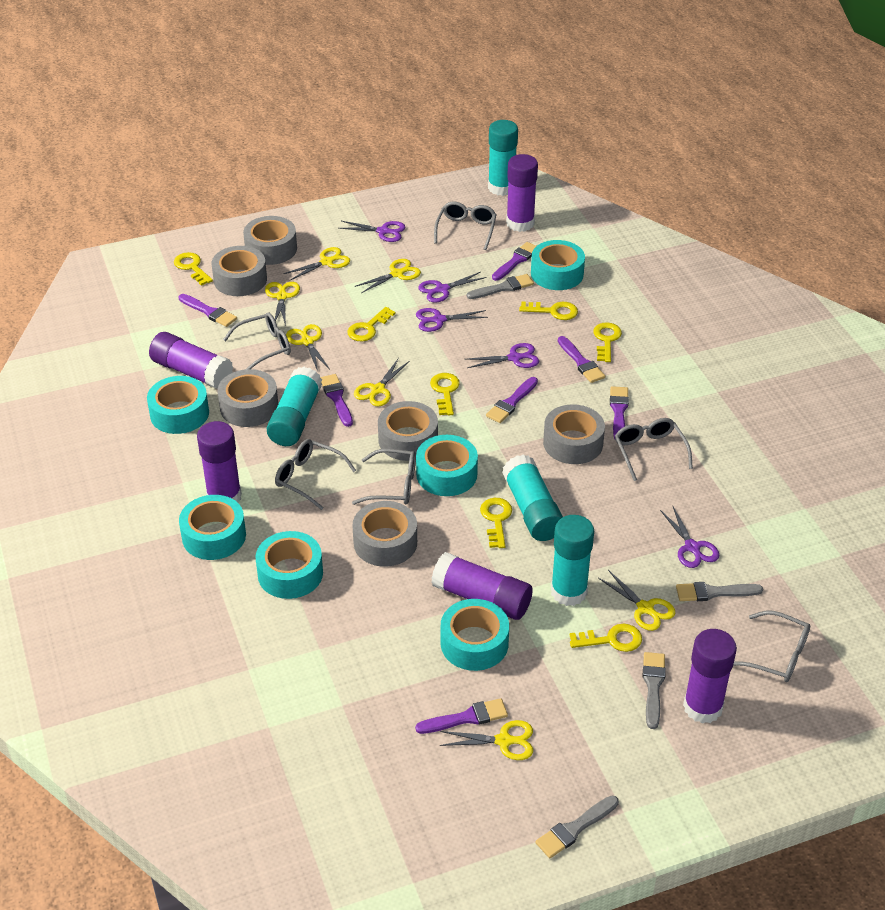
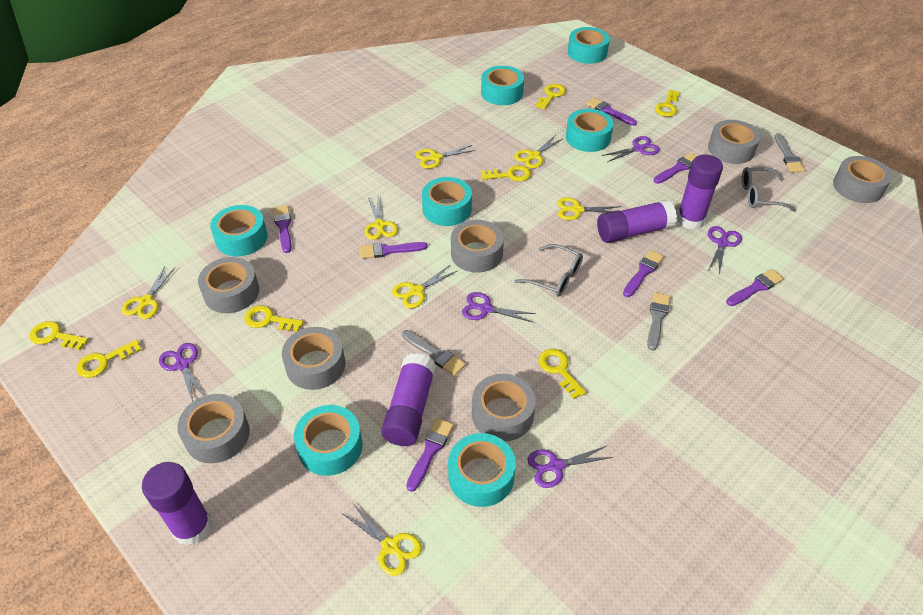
grey brush: [467,274,534,299] [535,796,619,858] [643,652,666,729] [676,582,763,601] = 4 -> [402,330,466,376] [647,292,670,350] [774,133,805,172] = 3
grey glasses: [223,312,291,369] [275,439,356,510] [352,449,416,505] [434,202,497,250] [615,418,693,481] [733,611,810,682] = 6 -> [515,244,583,297] [742,167,796,212] = 2
grey tape: [212,246,267,296] [218,369,278,427] [243,216,297,265] [352,501,417,567] [378,401,438,461] [543,404,605,464] = 6 -> [177,394,250,463] [198,257,259,313] [282,327,345,390] [451,220,504,273] [472,374,536,441] [708,120,760,164] [833,156,892,203] = 7
purple glue stick: [149,332,233,389] [197,421,242,502] [431,552,533,620] [506,154,538,232] [683,629,737,724] = 5 -> [142,462,212,546] [381,353,436,446] [597,200,677,243] [677,155,723,229] = 4
turquoise glue stick: [266,367,322,446] [488,120,518,196] [502,455,563,541] [551,515,594,606] = 4 -> none = 0
turquoise tape: [147,376,209,434] [179,495,246,560] [255,531,323,599] [416,435,478,496] [441,599,509,671] [531,240,585,290] = 6 -> [210,205,267,256] [294,405,362,476] [422,177,472,226] [448,433,516,507] [481,66,524,105] [566,109,613,152] [568,27,610,64] = 7

